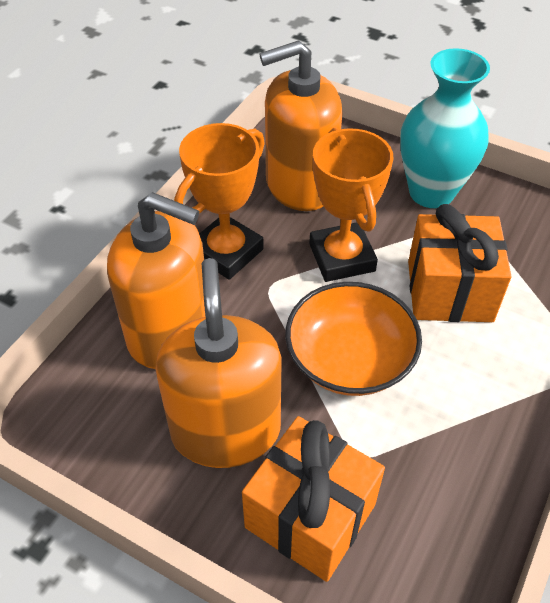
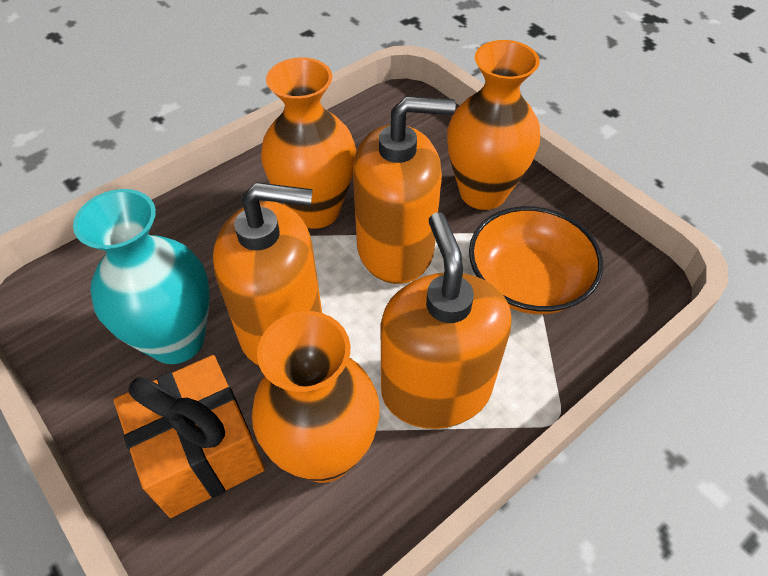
orange gift: [242,416,385,582] [408,204,512,322] = 2 -> [114,355,265,518] = 1
orange trophy: [174,123,265,280] [309,128,393,282] = 2 -> none = 0
orange vase: none = 0 -> [252,311,380,483] [261,57,356,229] [447,40,540,210] = 3

